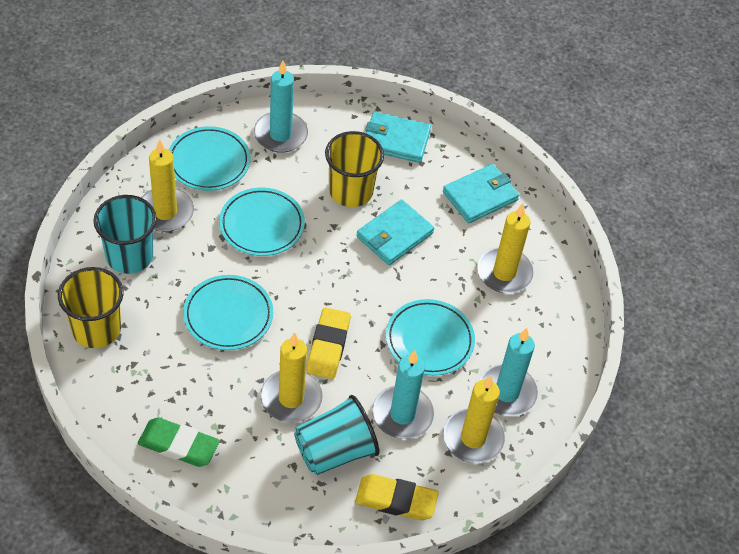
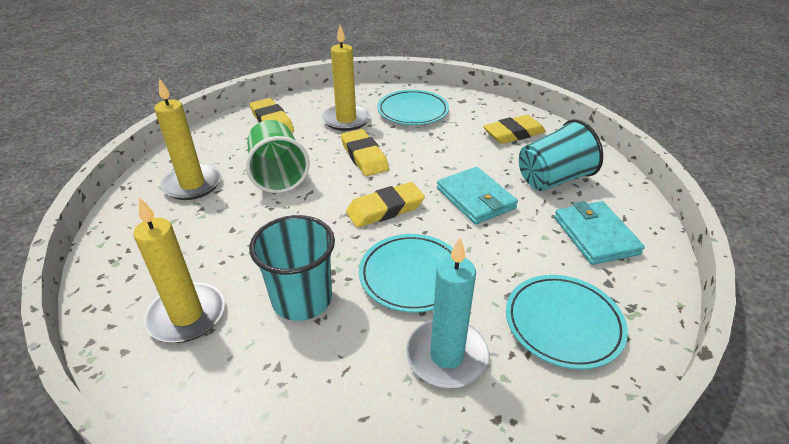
green cup: none = 0 -> [246,120,310,193] = 1
green eraser: [138,418,220,467] = 1 -> none = 0
turquoise candle: [254,61,308,153] [372,350,434,439] [479,328,538,416] = 3 -> [406,237,489,388] = 1
turquoise plate: [169,126,250,191] [183,275,273,350] [219,188,305,256] [386,299,475,376] = 4 -> [359,234,453,313] [377,90,449,125] [506,275,628,370] = 3
turquoise wallet: [356,199,434,265] [365,112,431,163] [443,164,519,223] = 3 -> [437,167,518,224] [554,201,645,265] = 2
yellow candle: [141,139,194,232] [260,333,323,423] [443,375,505,463] [477,204,534,293] = 4 -> [133,197,225,343] [154,78,221,200] [322,25,371,131] = 3
yellow cup: [58,267,124,348] [325,131,384,207] = 2 -> none = 0
yellow eraser: [306,307,351,379] [355,474,439,520] = 2 -> [250,98,294,132] [341,129,389,176] [346,182,425,228] [483,115,546,144] = 4

